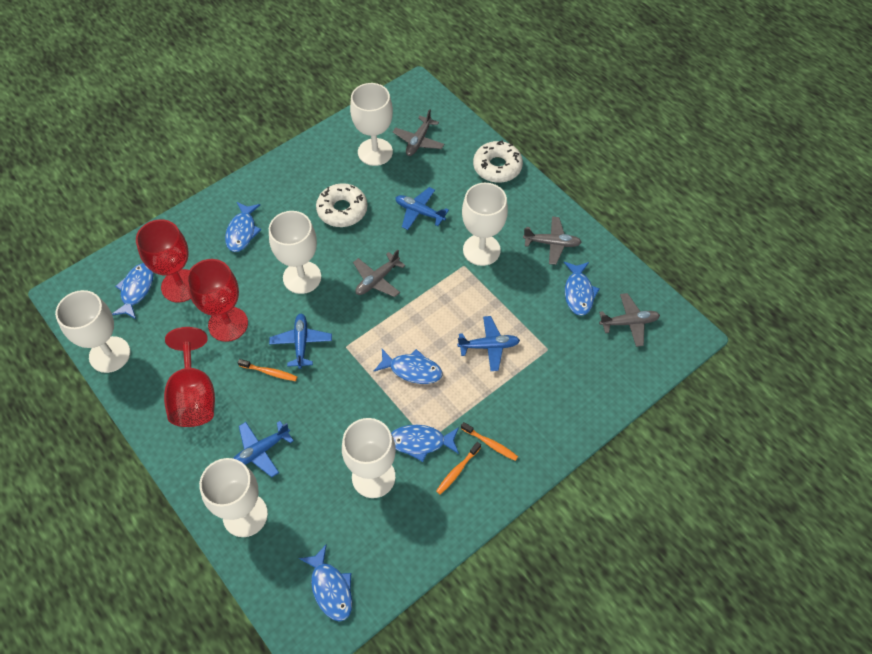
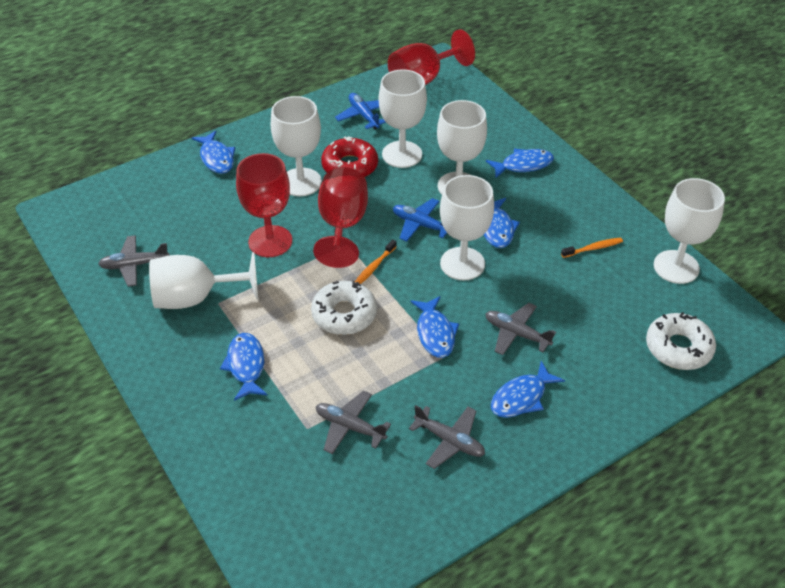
blue plane: [233,421,294,477] [269,314,332,369] [396,187,449,230] [457,316,520,371] = 4 -> [335,93,386,129] [393,198,447,242] = 2
orange toothbrush: [238,359,297,381] [436,442,481,495] [461,422,518,461] = 3 -> [355,239,397,284] [561,237,623,258] = 2
red donut: none = 0 -> [321,136,378,177] = 1

